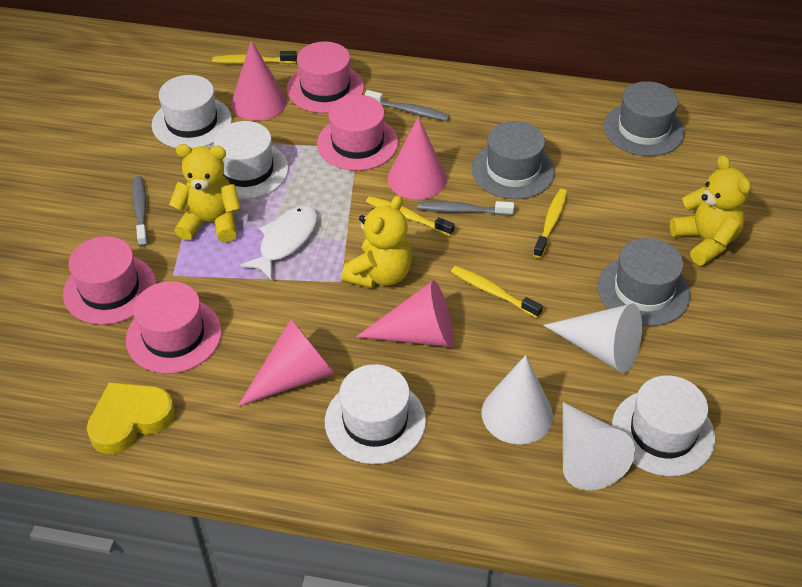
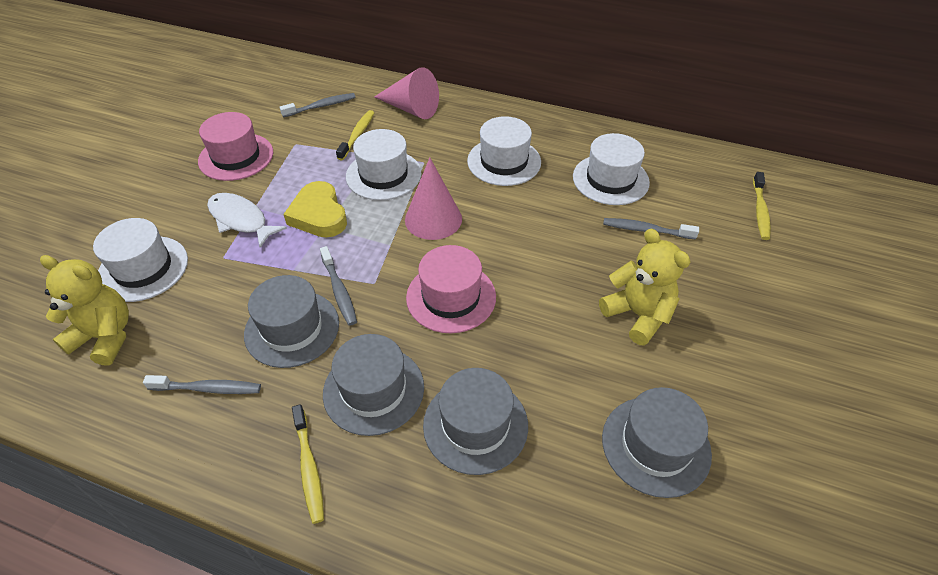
grey hat: [472,121,555,199] [598,238,690,326] [604,81,685,156] = 3 -> [244,275,339,368] [323,334,424,436] [423,368,528,475] [602,387,712,498] = 4
grey toothbrush: [132,176,148,247] [365,90,450,121] [417,201,514,216] = 3 -> [143,375,261,394] [279,93,356,117] [320,246,357,326] [603,218,699,239] = 4
pink cone: [231,40,287,121] [238,319,335,407] [356,281,453,347] [388,117,447,200] = 4 -> [374,67,439,119] [405,158,462,240] = 2
pink hat: [63,236,156,325] [126,281,222,374] [287,42,364,113] [317,95,398,171] = 4 -> [198,112,273,181] [406,245,496,333] = 2
white cone: [482,355,553,445] [543,304,642,373] [563,402,635,490] = 3 -> none = 0
yellow teddy bear: [169,144,241,243] [342,195,412,288] [670,155,751,266] = 3 -> [40,255,129,366] [599,229,690,346] = 2
yellow toothbrush: [212,51,297,64] [366,196,455,236] [451,266,543,318] [533,189,567,258] = 4 -> [292,404,324,524] [336,110,375,161] [753,172,771,240] = 3

